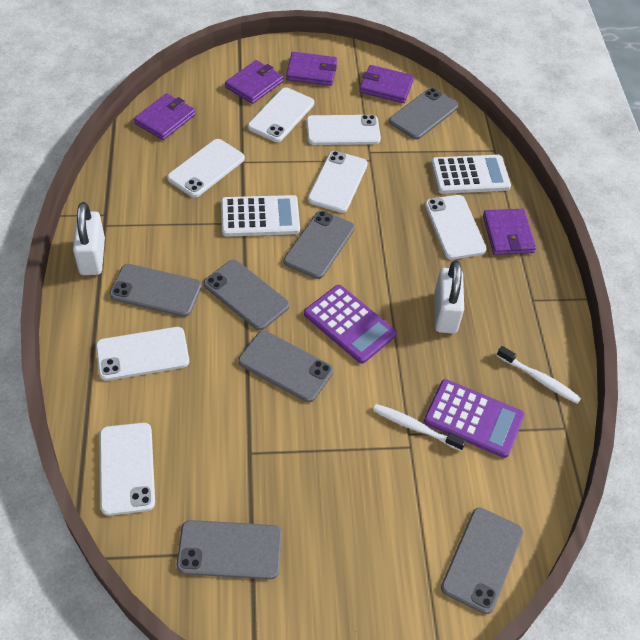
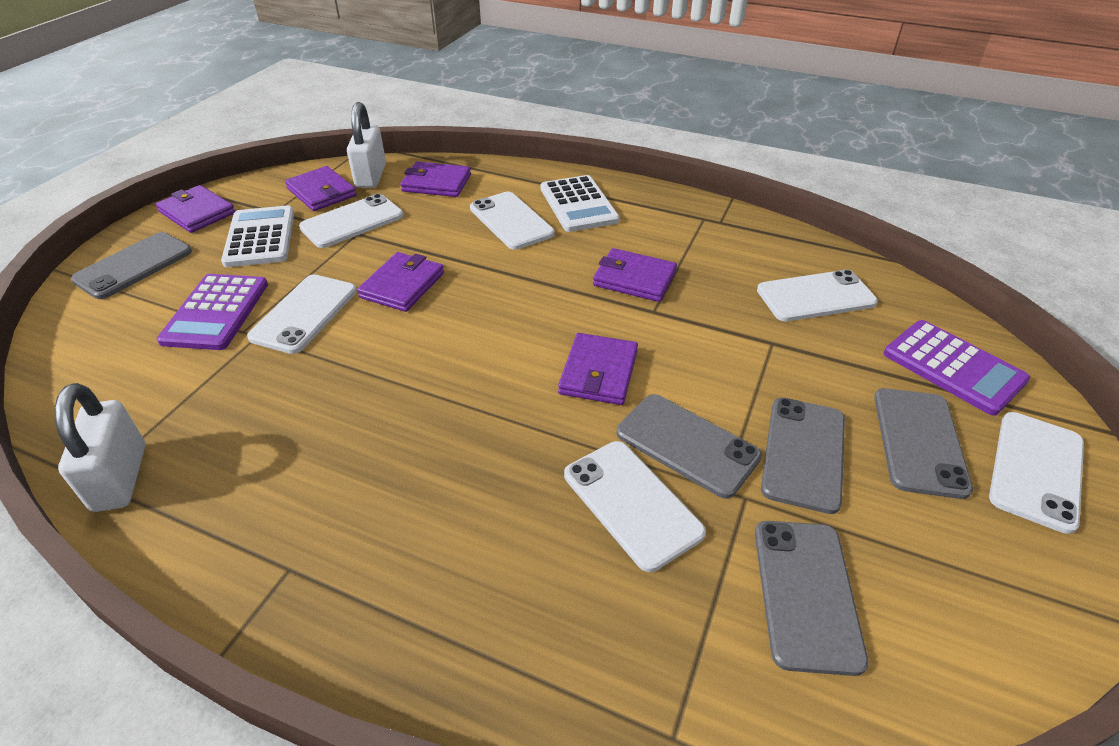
grey phone: [109,264,202,317] [177,520,282,579] [204,260,290,330] [238,331,334,402] [284,211,355,279] [389,88,459,140] [441,508,523,614] = 7 -> [71,232,192,299] [616,394,762,499] [755,521,869,676] [761,398,845,514] [874,388,973,499] = 5
purple wallet: [134,93,196,140] [225,60,284,104] [286,52,337,86] [360,65,414,103] [483,209,536,255] = 5 -> [156,185,235,233] [285,166,357,211] [357,252,444,312] [400,162,471,197] [558,333,638,405] [593,248,677,302] = 6
white phone: [96,327,189,381] [99,423,155,516] [167,139,245,197] [248,87,314,142] [306,115,381,145] [308,151,368,213] [425,195,487,259] = 7 -> [247,275,357,354] [299,194,403,248] [470,192,555,250] [564,441,706,572] [757,269,878,321] [989,412,1084,534] = 6
white toothbrush: [373,404,466,451] [497,346,581,404] = 2 -> none = 0

